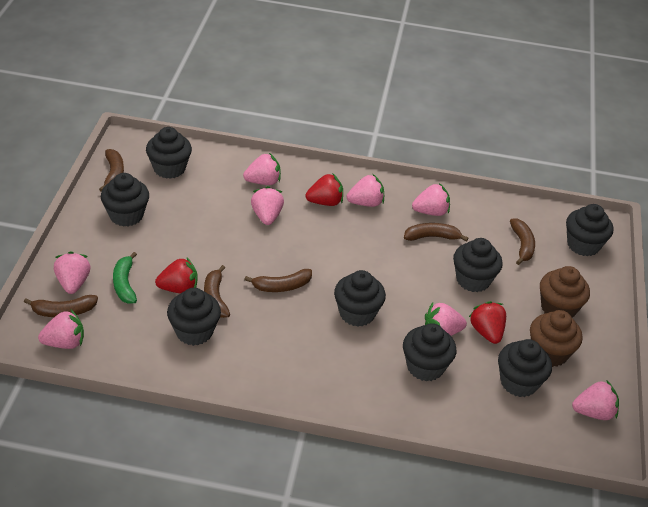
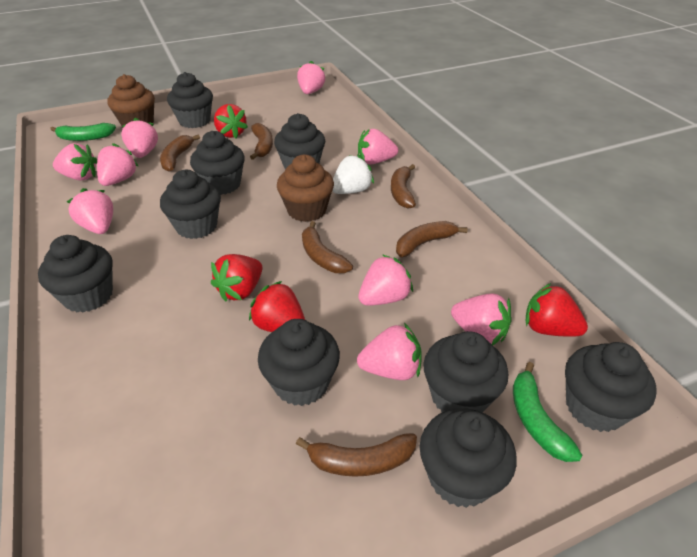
black cupcake: [101,173,149,227] [146,127,192,179] [167,288,221,346] [334,270,386,327] [403,323,456,381] [453,238,503,292] [498,339,552,397] [566,204,613,256] = 8 -> [38,235,113,313] [160,170,221,239] [167,72,213,128] [190,131,245,195] [258,319,340,406] [274,113,325,169] [419,408,516,508] [423,331,508,413] [565,342,656,432] = 9
green banana: [113,252,137,304] = 1 -> [50,123,116,141] [513,362,582,462] = 2
pink strawberry: [38,310,84,349] [54,251,90,294] [243,153,281,185] [251,186,284,225] [347,174,384,207] [412,183,450,216] [425,302,467,336] [572,381,619,420] = 8 -> [53,143,97,181] [66,188,113,234] [97,143,138,186] [121,118,158,158] [297,61,325,94] [357,323,421,380] [358,129,398,164] [358,254,413,306] [451,294,512,345] = 9
red strawberry: [155,258,198,294] [305,173,343,206] [469,301,506,344] = 3 -> [211,254,263,302] [214,104,248,138] [249,281,305,332] [526,283,588,337] = 4
white strawberry: none = 0 -> [332,155,374,194] = 1

